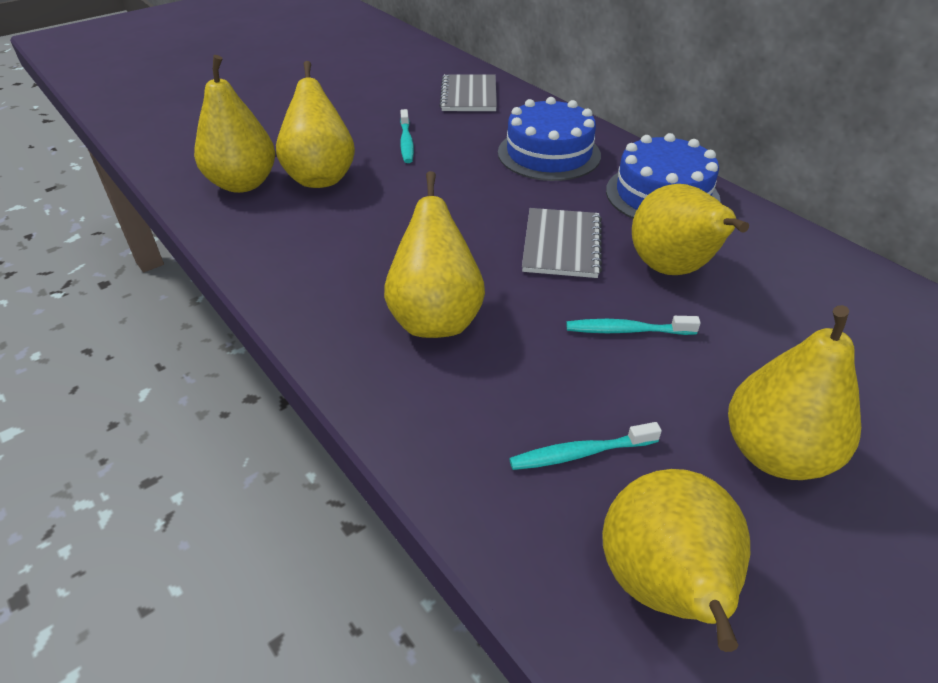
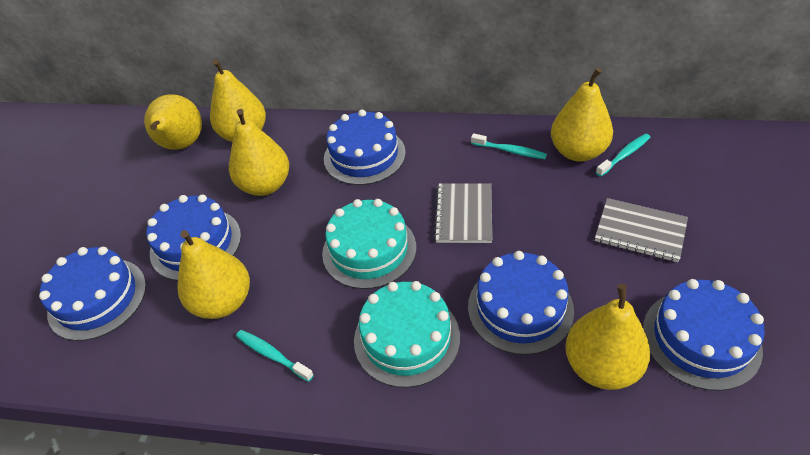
blue cake: [498,97,601,181] [606,133,721,219] = 2 -> [39,247,146,341] [146,194,241,281] [324,110,406,185] [468,251,574,355] [643,279,765,391] = 5
turquoise cake: none = 0 -> [322,199,416,289] [354,281,460,388] = 2

